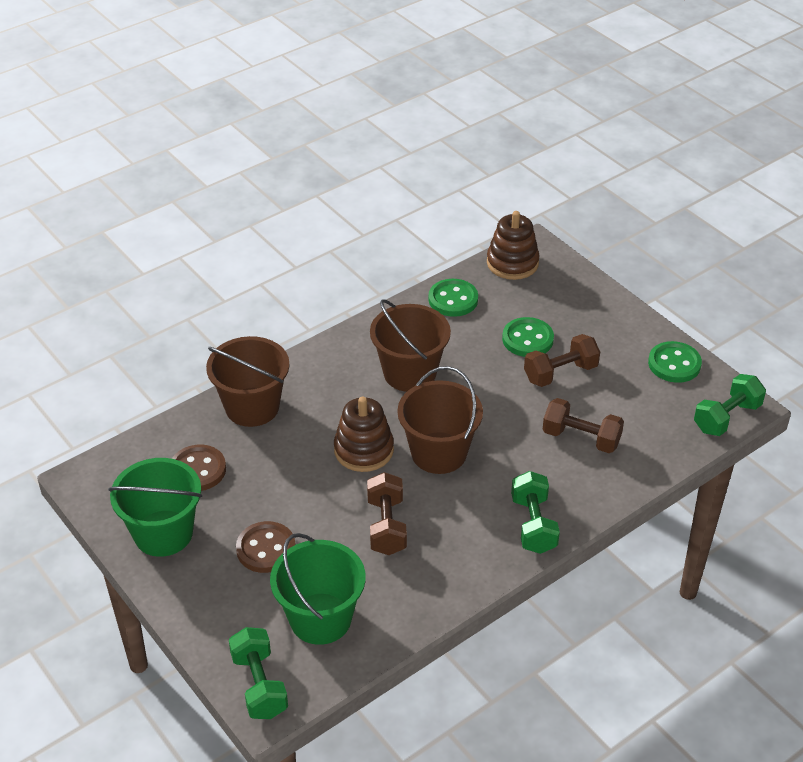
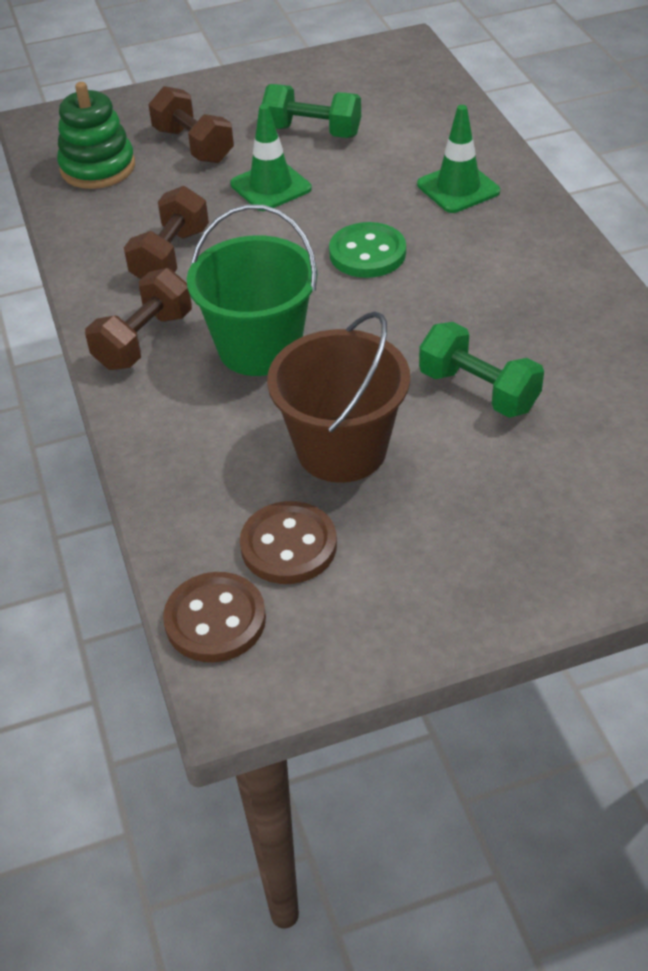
brown bucket: [206,336,289,427] [370,299,451,392] [397,366,483,474] = 3 -> [267,311,410,483] = 1
brown stacking toy: [334,397,394,472] [487,211,540,280] = 2 -> none = 0
green bucket: [108,458,202,557] [270,533,365,645] = 2 -> [187,204,317,376] = 1
green button: [428,279,478,317] [502,317,554,357] [648,341,702,383] = 3 -> [329,222,406,278] = 1
green dumbbell: [229,627,288,719] [511,471,560,554] [694,374,766,436] = 3 -> [261,84,361,138] [419,322,544,418] = 2
green stacking toy: none = 0 -> [57,82,135,189] = 1
green traffic cone: none = 0 -> [230,104,312,211] [417,105,500,213] = 2

